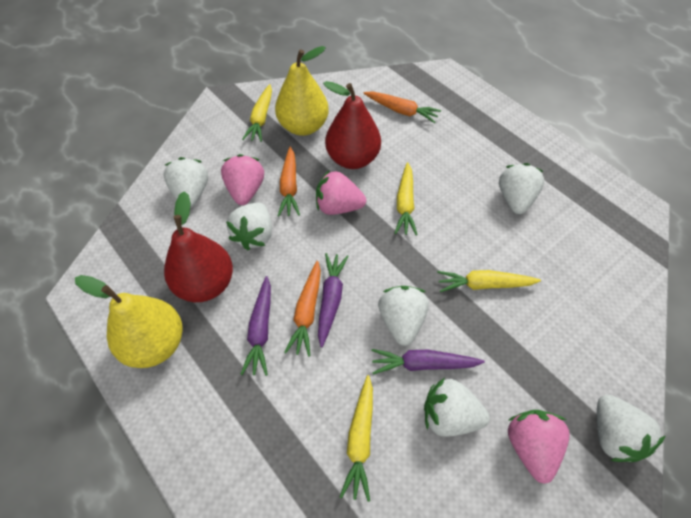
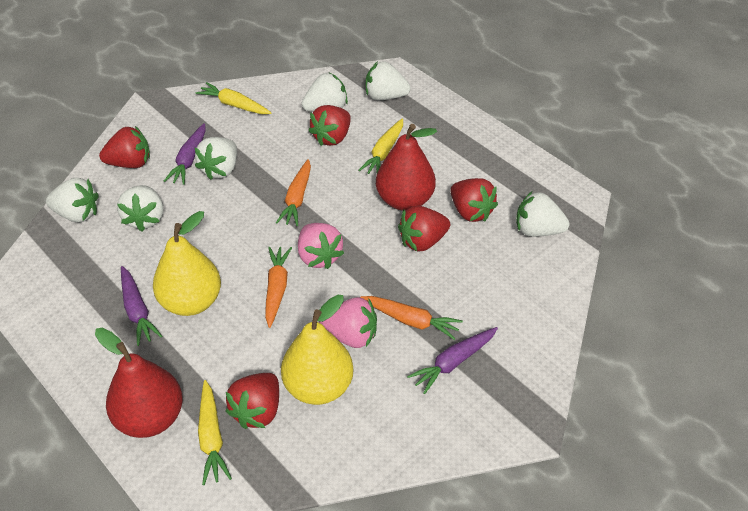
pink strawberry: [221,154,264,205] [316,171,366,215] [508,410,570,484] = 3 -> [298,223,344,269] [319,297,377,348] = 2
red strawberry: none = 0 -> [99,126,150,168] [226,373,279,429] [308,105,351,146] [398,206,450,252] [450,178,498,222] = 5
yellow carrot: [242,84,272,142] [340,375,373,502] [394,162,417,236] [437,270,541,292] = 4 -> [195,82,271,114] [198,380,232,485] [358,118,403,174] = 3

